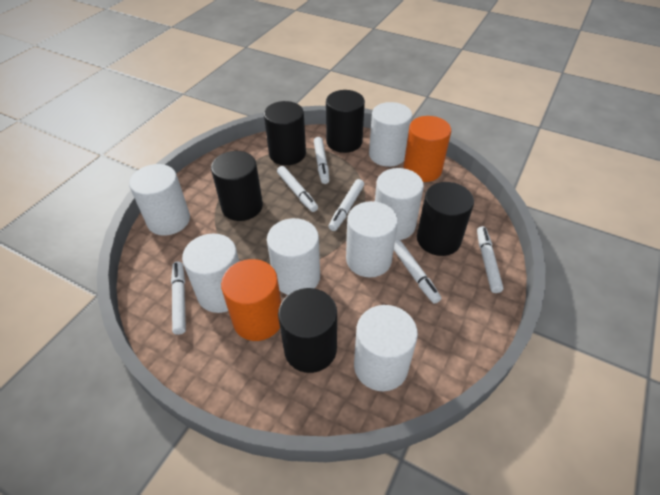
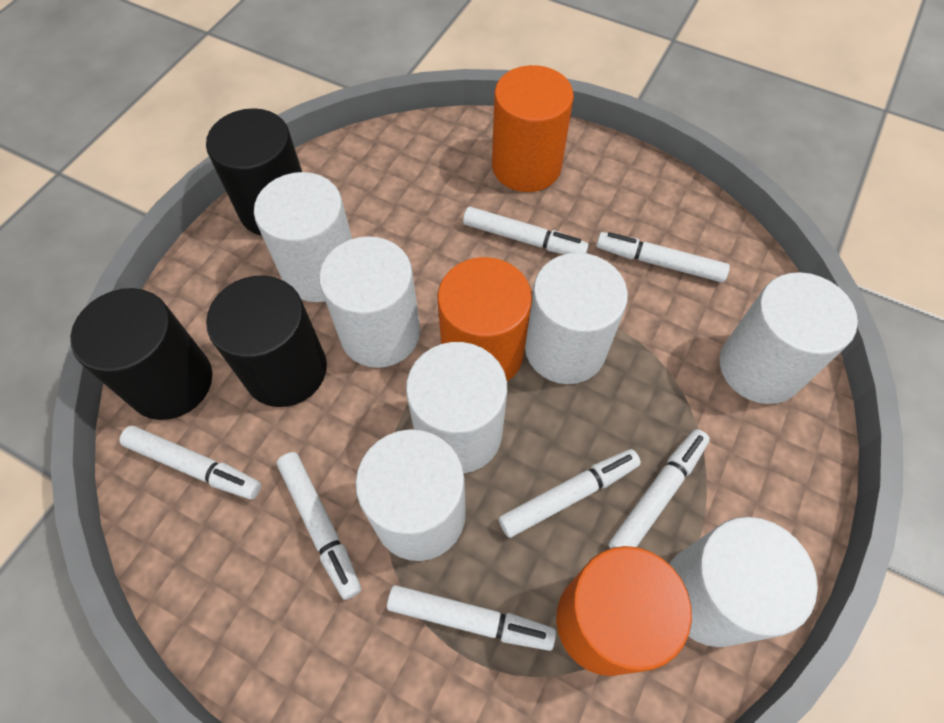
black cylinder: [211,151,263,221] [264,101,306,165] [278,288,337,373] [326,90,365,153] [417,182,474,256] = 5 -> [70,288,212,420] [206,108,302,236] [206,276,327,407] = 3
orange cylinder: [221,259,281,341] [404,116,451,182] = 2 -> [438,257,532,382] [492,65,574,192] [556,546,692,676] = 3
white marker: [171,261,186,335] [277,166,318,212] [314,137,329,184] [329,179,364,231] [394,239,441,304] [477,226,503,293] = 6 -> [119,426,261,500] [277,452,361,600] [387,585,556,651] [463,207,589,255] [499,449,641,538] [596,232,730,282] [609,429,710,548] = 7

